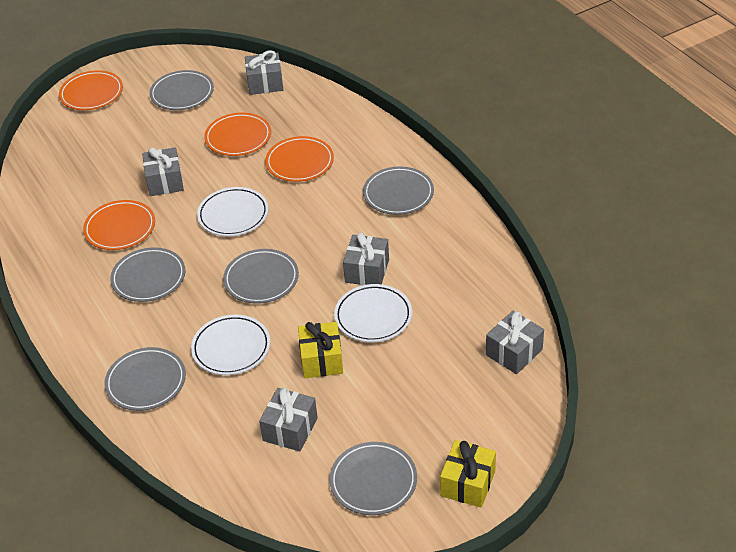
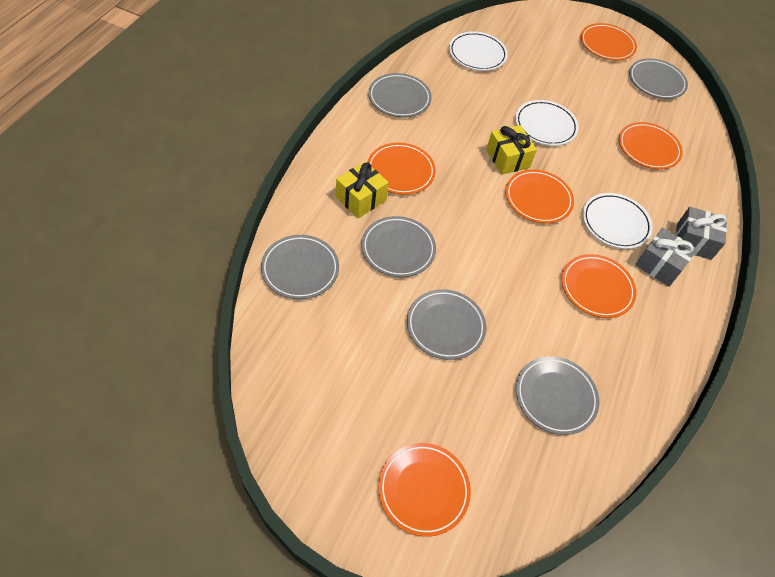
grey gift: [142,147,184,196] [245,50,283,95] [259,388,318,452] [343,232,389,285] [486,311,544,374] = 5 -> [635,228,697,287] [675,207,727,260] = 2
orange plate: [59,70,123,110] [83,200,155,250] [204,113,271,156] [265,136,334,182] = 4 -> [367,142,436,195] [378,443,471,537] [505,169,574,223] [561,254,636,318] [580,23,637,60] [619,122,683,170] = 6

